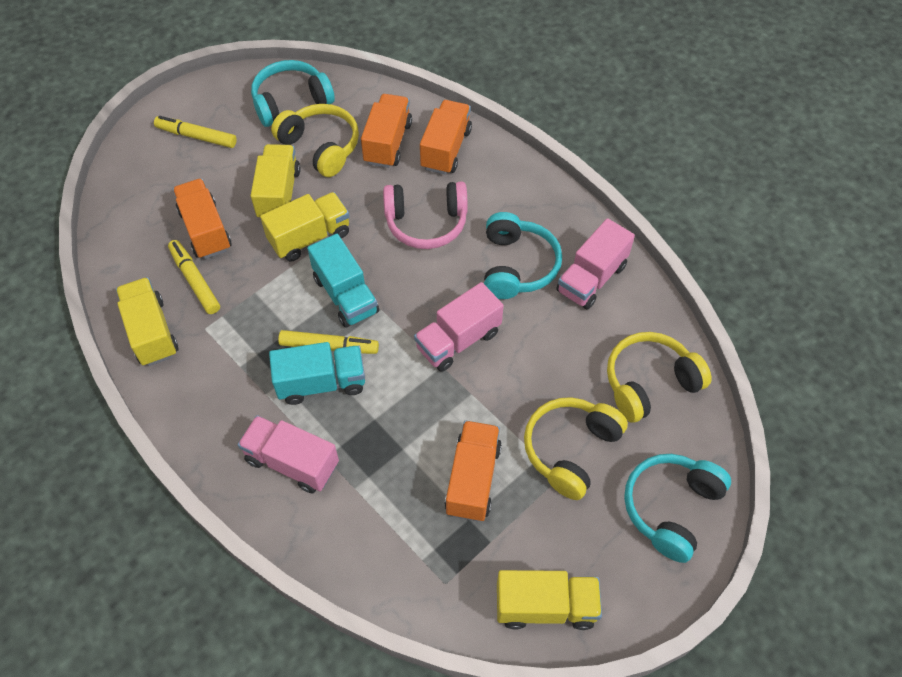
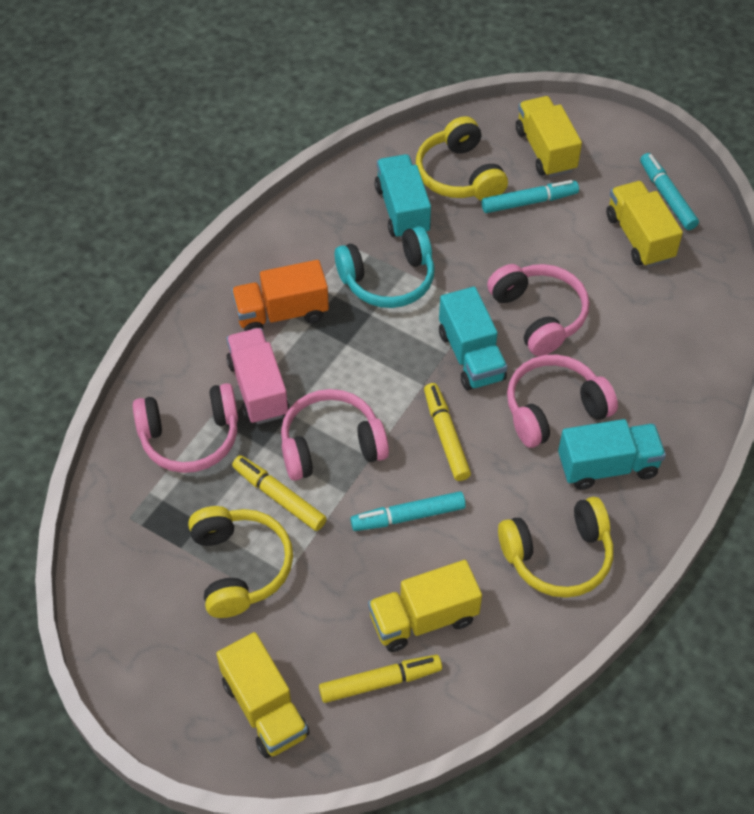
orange truck: [173,178,232,259] [361,94,412,168] [420,100,472,175] [445,421,502,522] = 4 -> [231,260,329,331] = 1
pink headphones: [383,182,468,249] = 1 -> [133,383,238,473] [281,389,389,481] [487,264,589,356] [507,355,618,448] = 4
pink truck: [238,415,339,493] [414,282,504,372] [556,218,635,310] = 3 -> [226,328,289,424] = 1
turquoise headphones: [251,60,335,127] [484,212,562,299] [624,454,731,563] = 3 -> [335,226,435,308] = 1
turquoise marker: none = 0 -> [351,491,466,531] [482,180,579,213] [640,153,699,230] = 3
turquoise truck: [269,342,365,405] [307,234,379,328] = 2 -> [375,154,431,239] [439,287,507,390] [558,419,666,490] = 3

